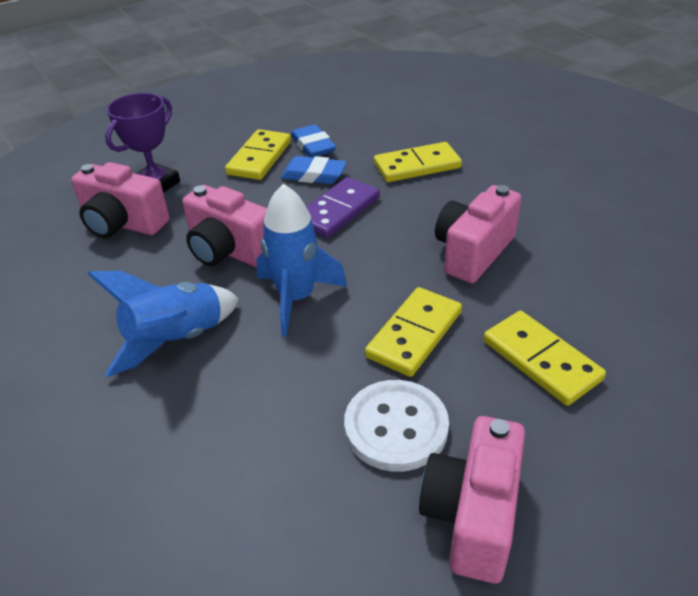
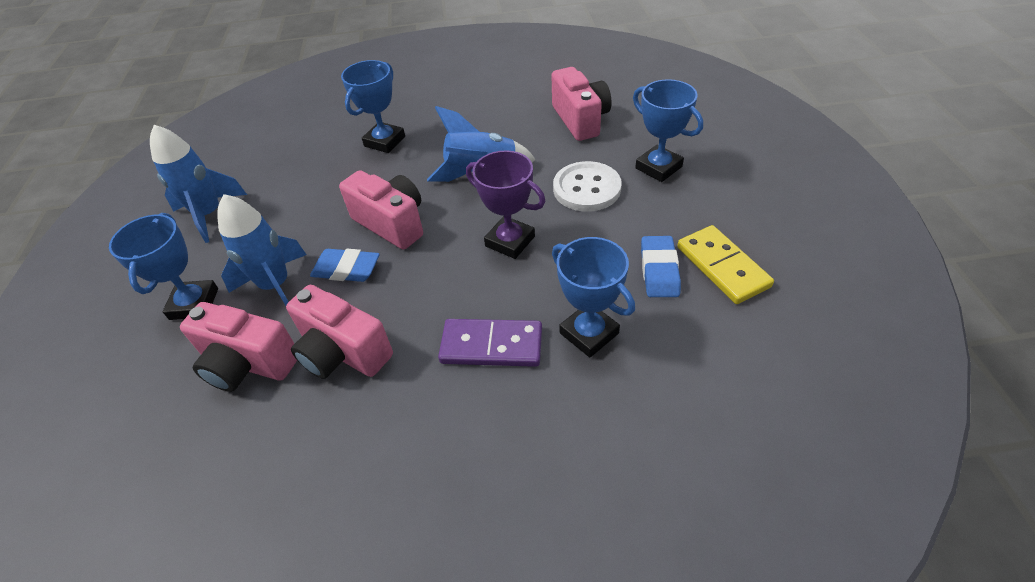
blue rocket: [88,271,239,377] [256,184,347,337] = 2 -> [150,125,247,243] [217,194,306,306] [427,106,536,182] = 3
blue trophy: none = 0 -> [109,213,218,320] [341,60,405,153] [552,237,635,357] [633,79,703,182] = 4
yellow domino: [225,129,291,180] [365,287,462,377] [374,142,462,182] [483,311,606,406] = 4 -> [677,225,774,304] = 1

